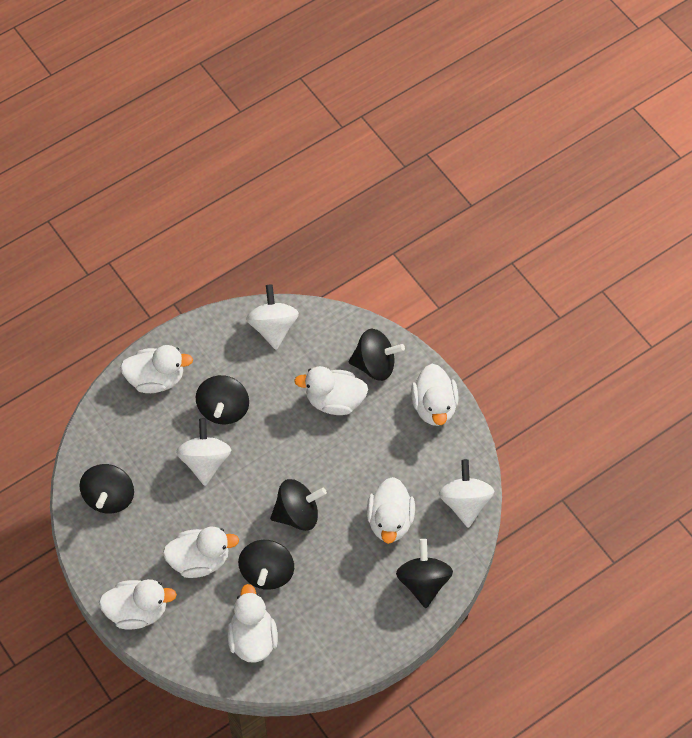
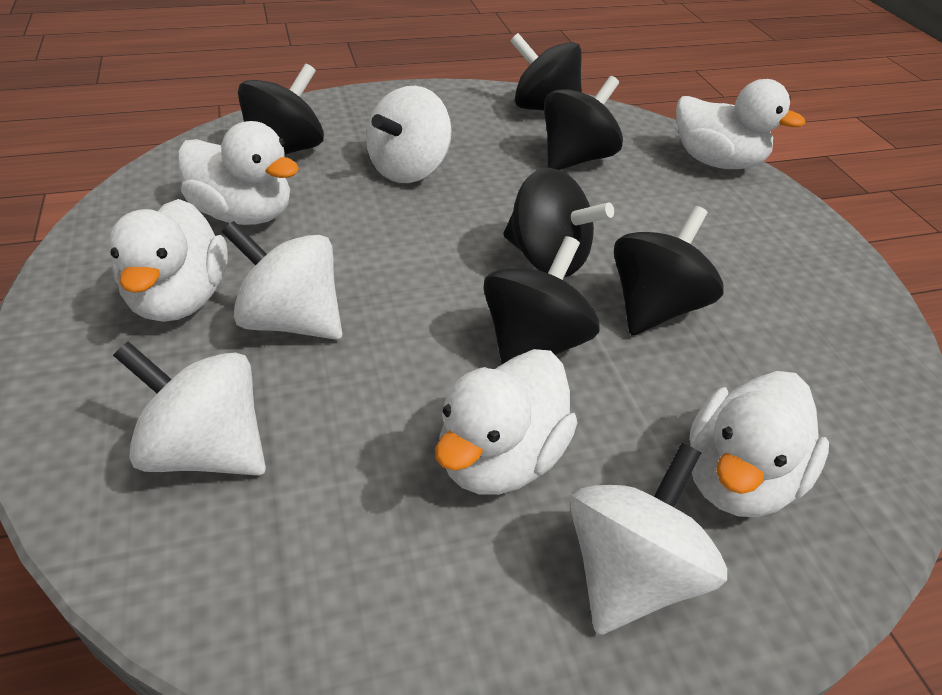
white duck: [99,579,177,629] [120,345,193,393] [163,527,239,578] [227,584,278,663] [294,366,368,415] [367,477,415,544] [411,364,459,426] = 7 -> [108,199,228,322] [178,121,299,225] [435,349,577,495] [676,79,806,169] [689,371,829,517] = 5
white spinning top: [176,418,231,486] [246,284,299,350] [439,459,494,528] = 3 -> [113,341,266,476] [222,221,343,340] [366,86,452,183] [570,443,727,635] = 4

